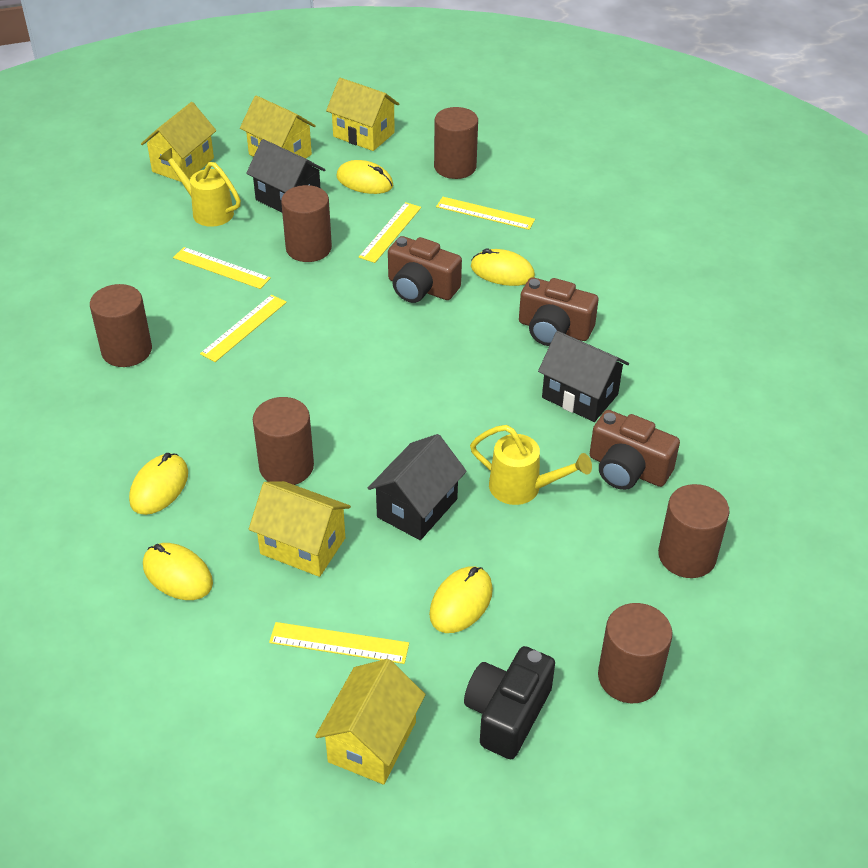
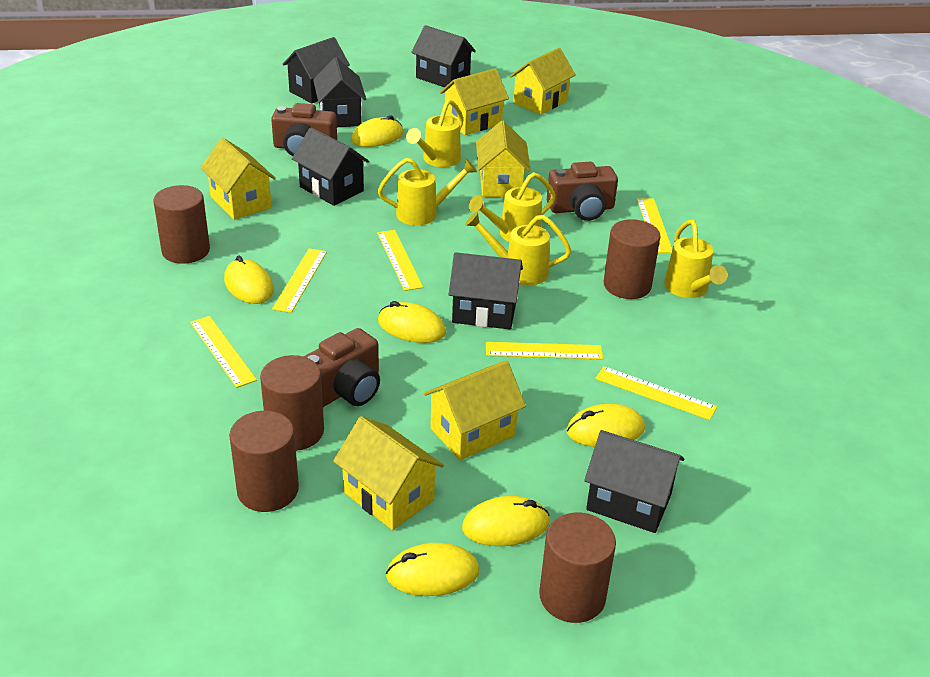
black camera: [464,646,555,759] = 1 -> none = 0
black house: [246,139,325,213] [368,434,467,540] [538,331,629,422] = 3 -> [283,37,350,103] [292,127,369,206] [313,57,366,127] [411,25,476,87] [449,252,523,329] [584,430,685,533] = 6
brown cylinder: [90,284,152,367] [253,397,314,485] [281,185,332,262] [434,107,478,179] [598,603,672,703] [658,484,730,578] = 6 -> [153,185,210,264] [229,411,299,512] [260,355,324,451] [539,513,616,623] [604,219,660,299] = 5
yellow house: [141,102,216,182] [240,95,316,158] [249,481,351,577] [315,659,426,785] [326,78,399,151] = 5 -> [200,138,276,220] [333,416,444,530] [424,361,526,460] [440,68,509,135] [476,120,531,197] [510,48,576,115] = 6
yellow mouse: [129,453,188,515] [143,543,213,600] [337,160,393,194] [429,566,493,633] [471,249,535,286] = 5 -> [224,256,274,304] [351,115,403,147] [378,301,446,343] [386,543,479,596] [462,496,550,546] [567,404,645,447] = 6
yellow ruler: [173,247,271,289] [200,295,287,362] [269,622,409,664] [359,202,421,263] [436,197,535,230] = 5 -> [190,316,257,388] [272,248,327,313] [377,230,423,291] [486,342,603,360] [595,366,717,420] [637,198,672,253] = 6
yellow watering can: [159,148,241,227] [470,425,592,505] = 2 -> [377,158,477,225] [406,99,464,167] [465,212,572,285] [469,172,556,242] [664,220,727,298] = 5

